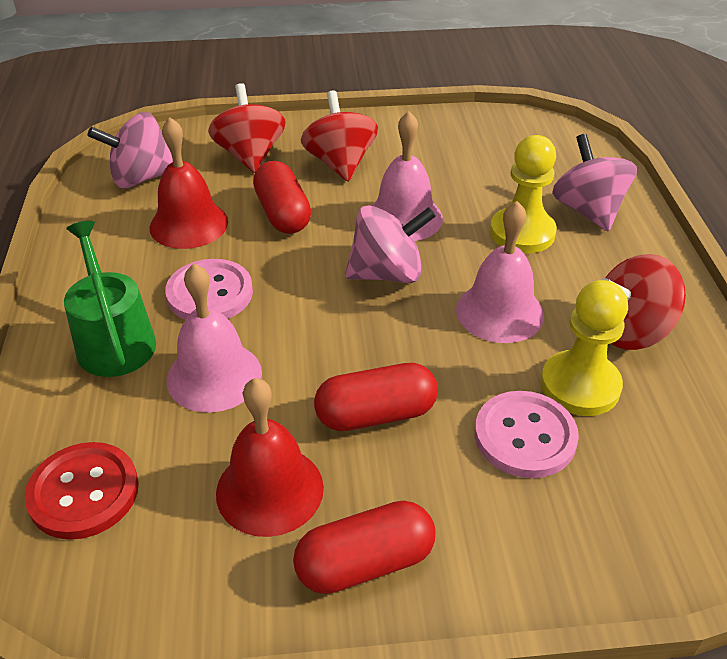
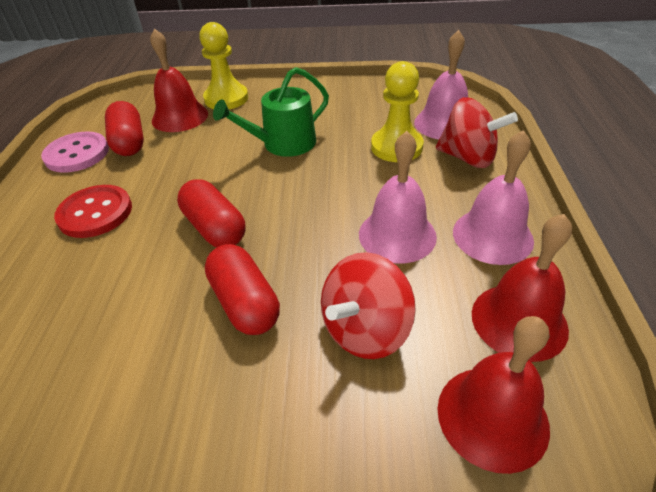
pink button: [165,259,253,320] [475,391,579,478] = 2 -> [41,131,109,173] = 1
pink spinning top: [88,112,173,188] [345,206,436,283] [552,134,637,231] = 3 -> none = 0
red bell: [149,117,228,249] [216,378,324,537] = 2 -> [150,28,208,132] [438,316,550,474] [472,214,572,362] = 3
red spinning top: [208,83,286,173] [301,91,378,181] [602,254,686,350] = 3 -> [321,252,416,359] [436,97,518,168] = 2

